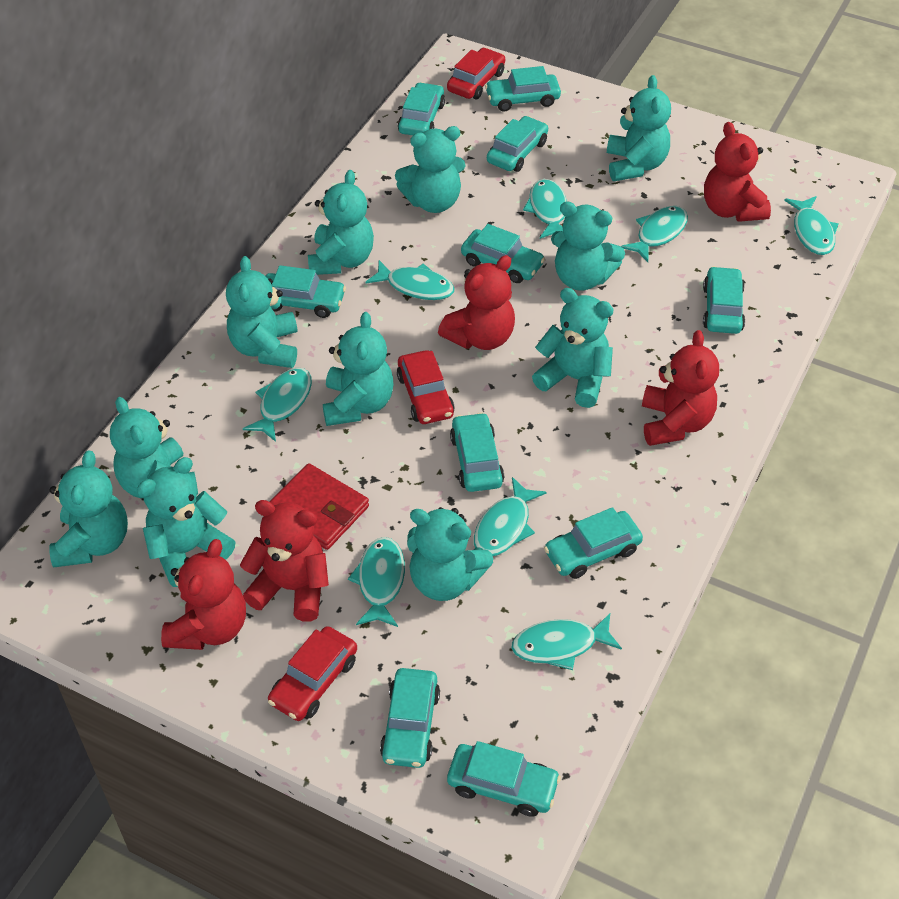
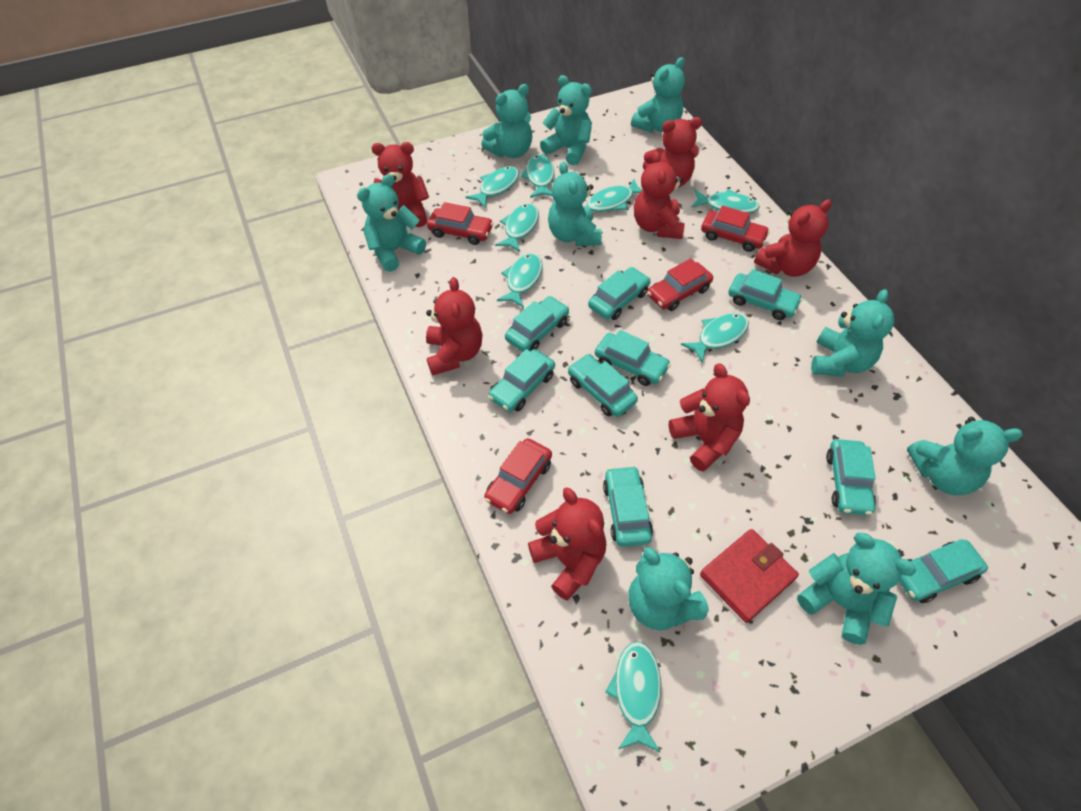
red car: [268,626,357,721] [397,350,455,424] [447,48,505,99] = 3 -> [427,202,494,245] [484,438,552,514] [647,258,713,311] [701,206,770,252] = 4
red teddy bear: [161,539,246,650] [240,500,329,621] [438,255,515,350] [642,330,719,446] [704,122,771,222] = 5 -> [372,142,429,227] [426,277,483,376] [528,487,606,601] [634,151,685,239] [643,117,702,188] [669,363,750,471] [754,199,832,277] = 7
turquoise car: [266,265,346,318] [380,668,440,768] [398,82,445,135] [447,741,561,817] [450,412,504,492] [461,224,545,283] [485,66,561,111] [487,116,548,172] [544,507,643,579] [703,266,745,334] = 10 -> [488,349,555,412] [505,296,569,352] [568,354,638,417] [588,267,651,320] [595,330,671,386] [603,466,653,547] [728,269,803,320] [826,439,876,516] [899,539,988,603] = 9
turquoise teddy bear: [49,450,128,567] [110,397,198,498] [137,457,235,587] [226,256,297,368] [308,170,374,275] [323,312,394,426] [395,126,466,213] [407,507,493,601] [532,288,614,408] [551,202,625,291] [607,75,671,181] = 11 -> [357,174,426,272] [481,84,532,158] [540,75,592,165] [548,162,602,246] [628,547,709,631] [631,57,685,133] [797,533,916,645] [811,289,894,377] [907,417,1023,496] = 9

